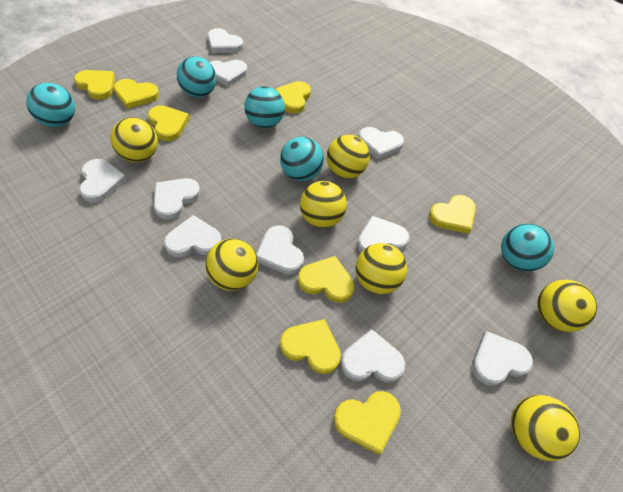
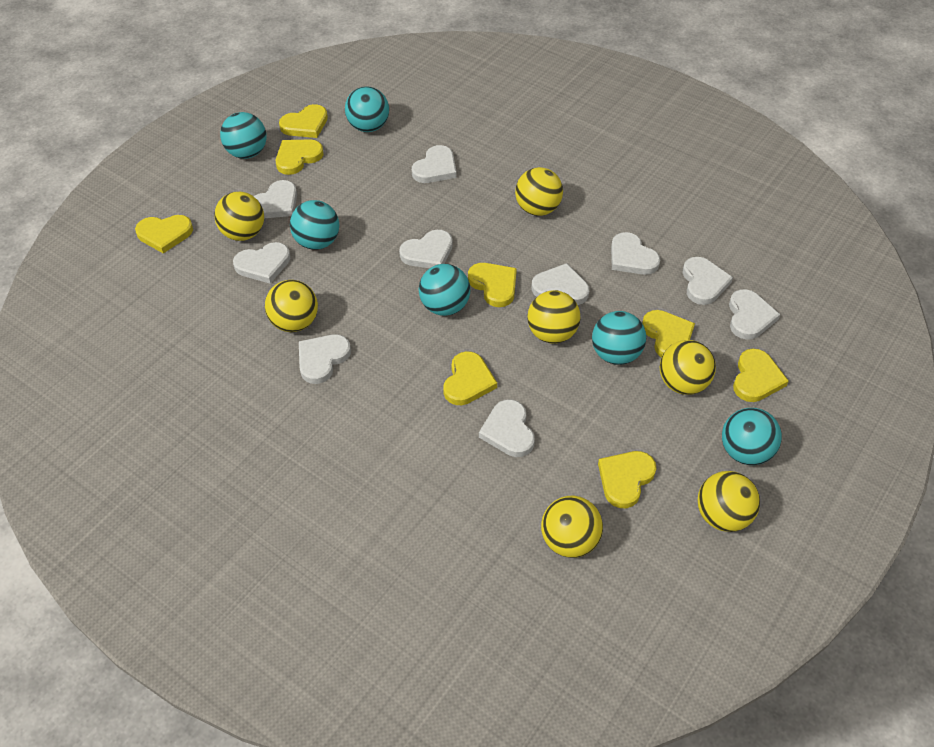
turquoise ball: [26,83,75,127] [177,56,217,98] [244,86,285,128] [280,137,324,181] [501,224,554,272] = 5 -> [220,112,267,159] [290,200,339,250] [345,86,389,132] [419,264,470,316] [592,311,646,365] [722,408,782,465] = 6

